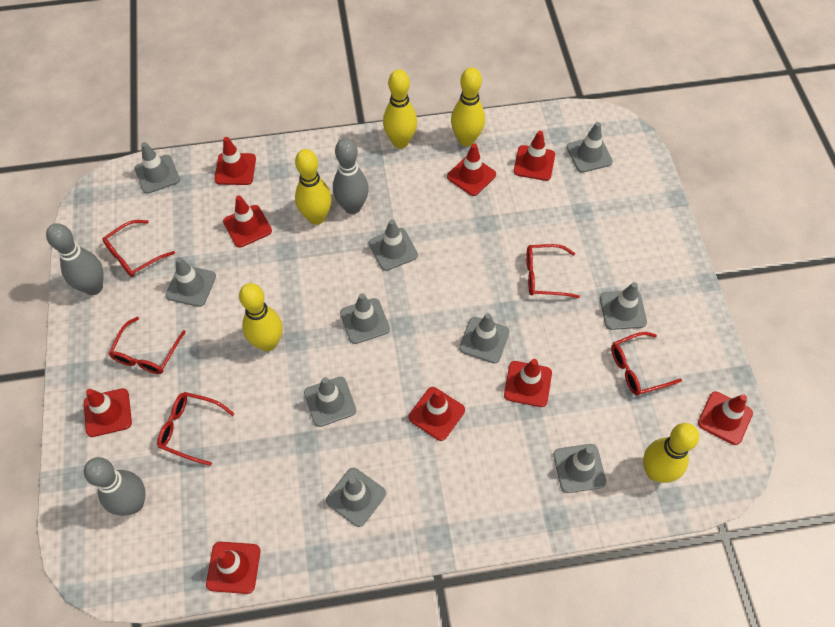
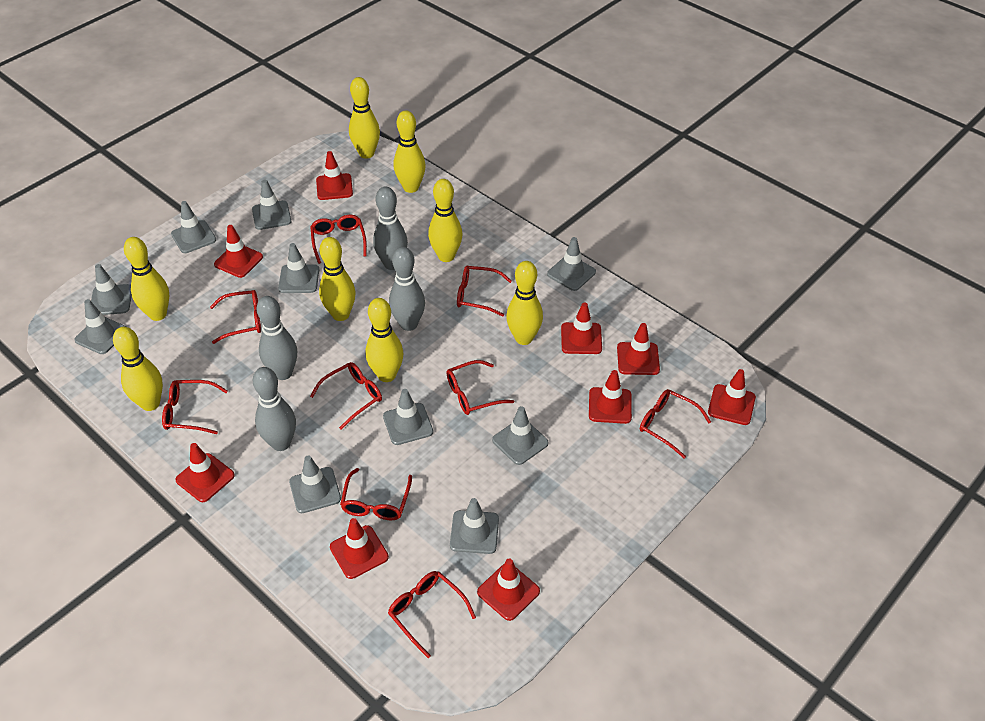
grey bowling pin: [46,223,104,295] [84,457,146,516] [333,138,369,214] = 3 -> [253,367,296,451] [257,296,297,380] [373,186,408,270] [389,247,425,331] = 4
red glasses: [102,220,175,277] [109,317,186,374] [157,392,235,466] [526,244,580,298] [611,332,682,395] = 5 -> [162,380,228,434] [210,290,261,344] [310,362,382,430] [311,215,367,264] [340,468,412,520] [388,571,476,658] [447,360,514,415] [457,266,512,317] [640,389,711,459] = 9
yellow bowling pin: [239,283,282,351] [295,149,332,225] [383,69,417,148] [451,67,485,146] [643,423,699,483] = 5 -> [113,327,163,411] [124,237,169,321] [319,237,356,321] [349,77,380,159] [365,298,403,382] [394,110,426,193] [428,179,462,262] [506,261,543,345] = 8

